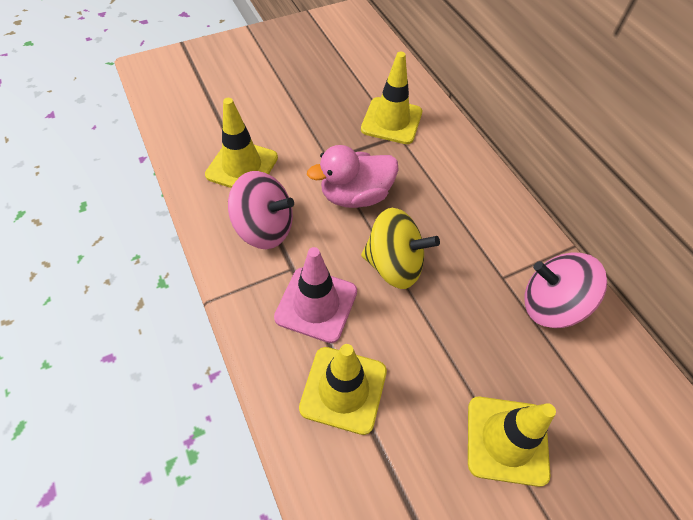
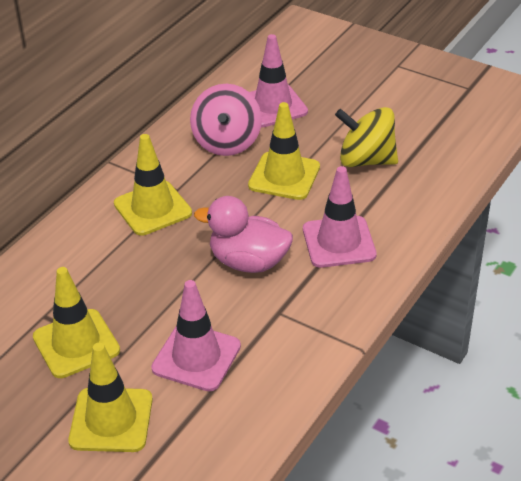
pink spinning top: [228,171,294,249] [525,253,607,328] = 2 -> [190,84,262,156] = 1
pink traffic cone: [274,247,357,343] = 1 -> [151,280,241,391] [250,34,308,127] [303,166,377,268] = 3

